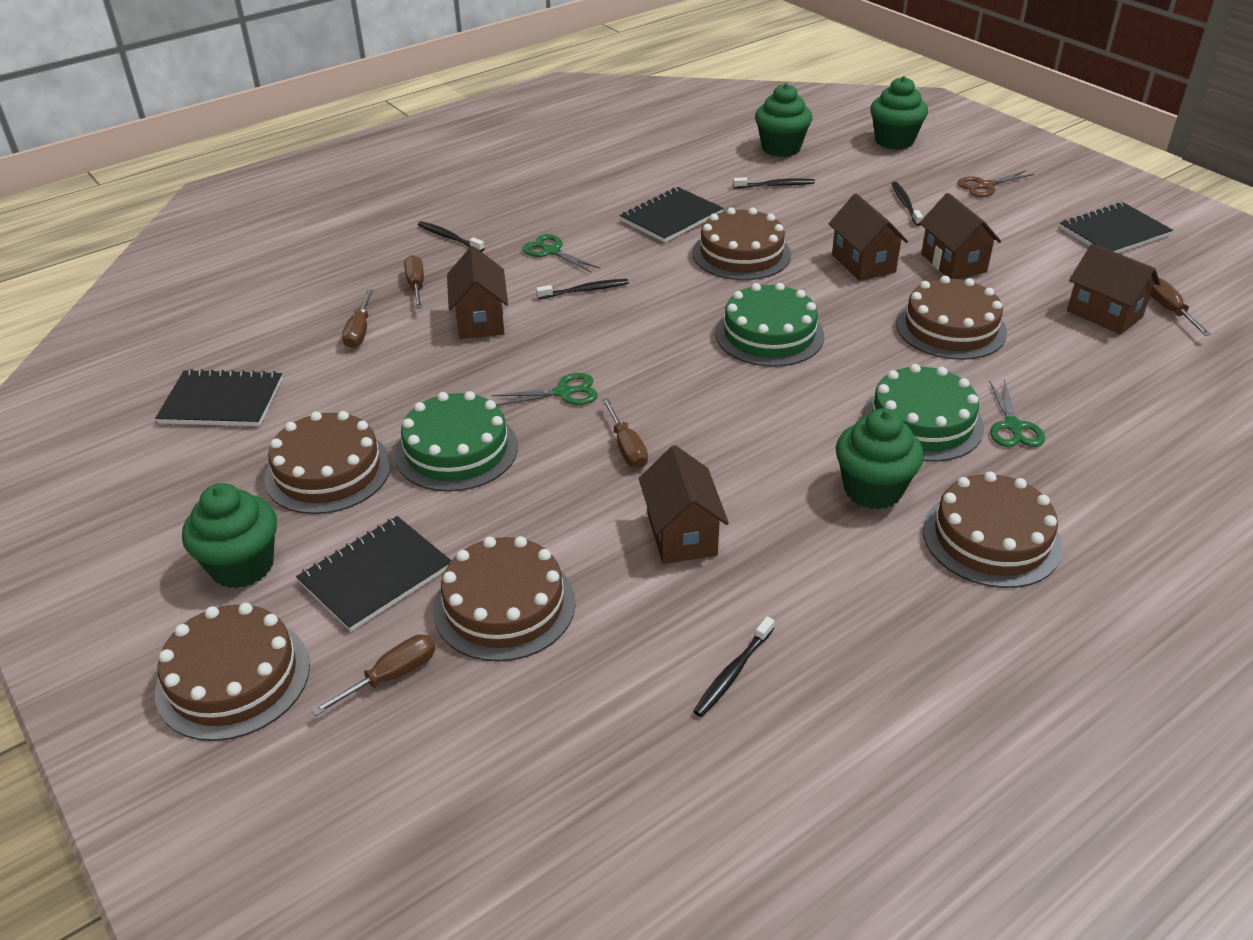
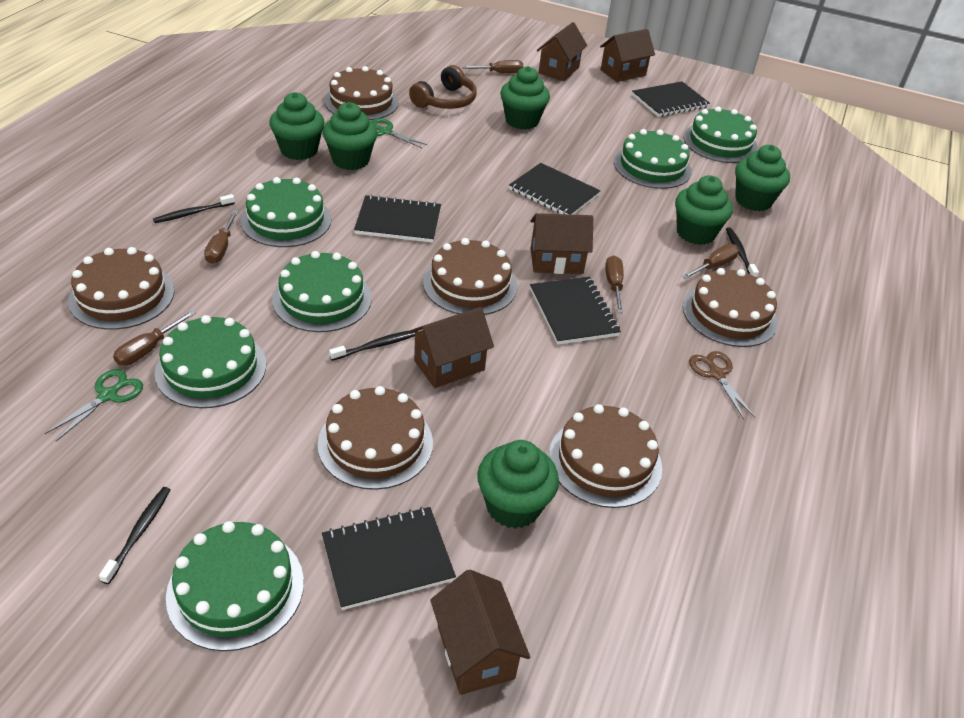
black notebook: [155,369,283,426] [296,516,451,632] [619,187,723,243] [1060,202,1173,253] = 4 -> [322,507,456,610] [354,195,441,243] [509,163,601,215] [530,277,621,344] [632,81,710,117] = 5
black toothbrush: [418,221,485,252] [536,279,629,299] [693,617,774,717] [733,177,815,188] [891,182,923,226] = 5 -> [99,487,171,584] [153,194,235,223] [329,330,418,361] [726,227,759,277] = 4
brown headphones: none = 0 -> [409,65,477,109] = 1
green cake: [395,391,518,492] [715,283,824,367] [861,364,984,462] = 3 -> [155,315,266,408] [166,521,304,651] [241,177,331,247] [272,251,372,332] [614,129,692,189] [683,107,758,163] = 6
green cupcake: [182,483,277,589] [755,83,812,157] [836,408,924,509] [870,76,928,150] = 4 -> [269,92,325,160] [322,102,377,170] [477,440,559,529] [500,66,550,130] [675,175,733,245] [735,145,790,211] = 6
green scissors: [492,373,598,406] [522,234,600,273] [989,379,1045,447] = 3 -> [45,369,143,441] [372,118,428,148] = 2

